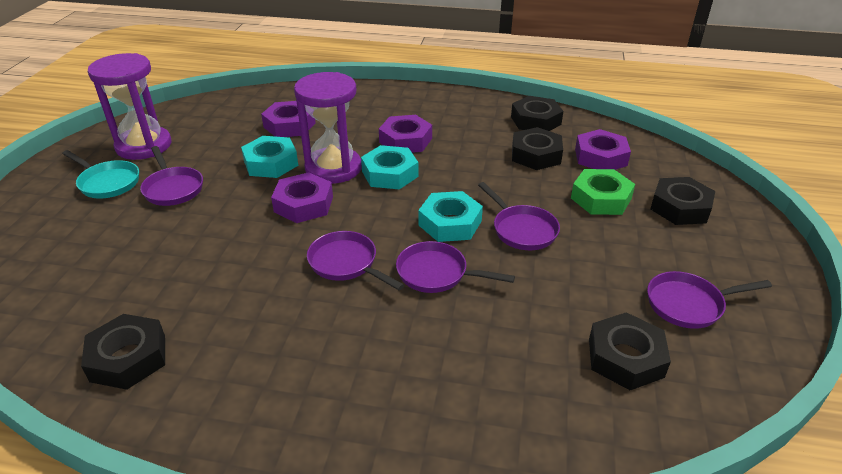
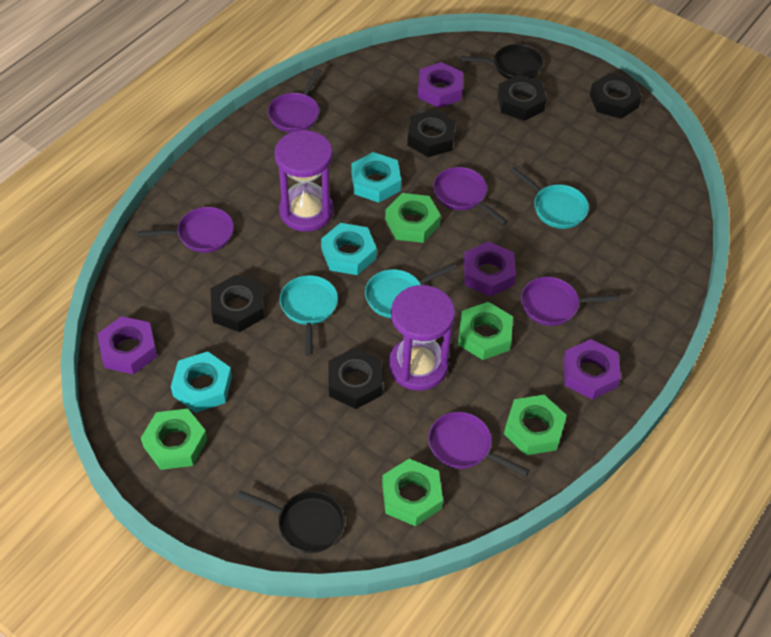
black pan: none = 0 -> [237,491,345,553] [460,44,543,79] = 2
green nut: [571,169,635,215] = 1 -> [141,409,208,470] [382,459,443,526] [385,193,441,243] [458,302,513,360] [504,395,567,455] = 5
turquoise pan: [62,150,139,199] = 1 -> [280,275,338,356] [365,264,456,318] [510,167,589,229] = 3

